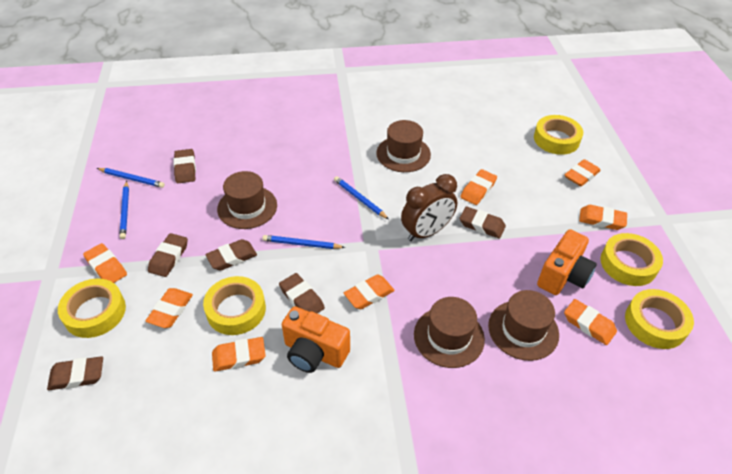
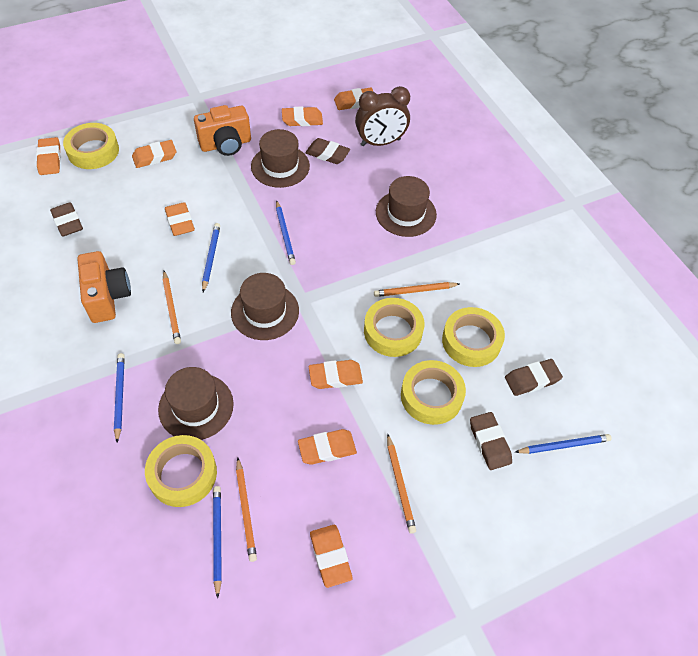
blue pencil: [97,168,165,188] [120,181,129,239] [262,235,346,249] [334,176,389,219] = 4 -> [114,353,125,442] [202,223,220,292] [213,486,222,598] [276,200,296,265] [515,434,612,454] = 5
brown eraser: [47,356,103,390] [148,233,188,277] [174,149,196,183] [205,239,257,271] [279,273,325,314] [459,207,506,239] = 6 -> [50,202,83,237] [305,138,350,164] [470,412,512,470] [505,359,563,396] = 4
orange pencil: none = 0 -> [163,271,181,344] [236,457,257,562] [374,282,459,297] [387,433,416,534] = 4

